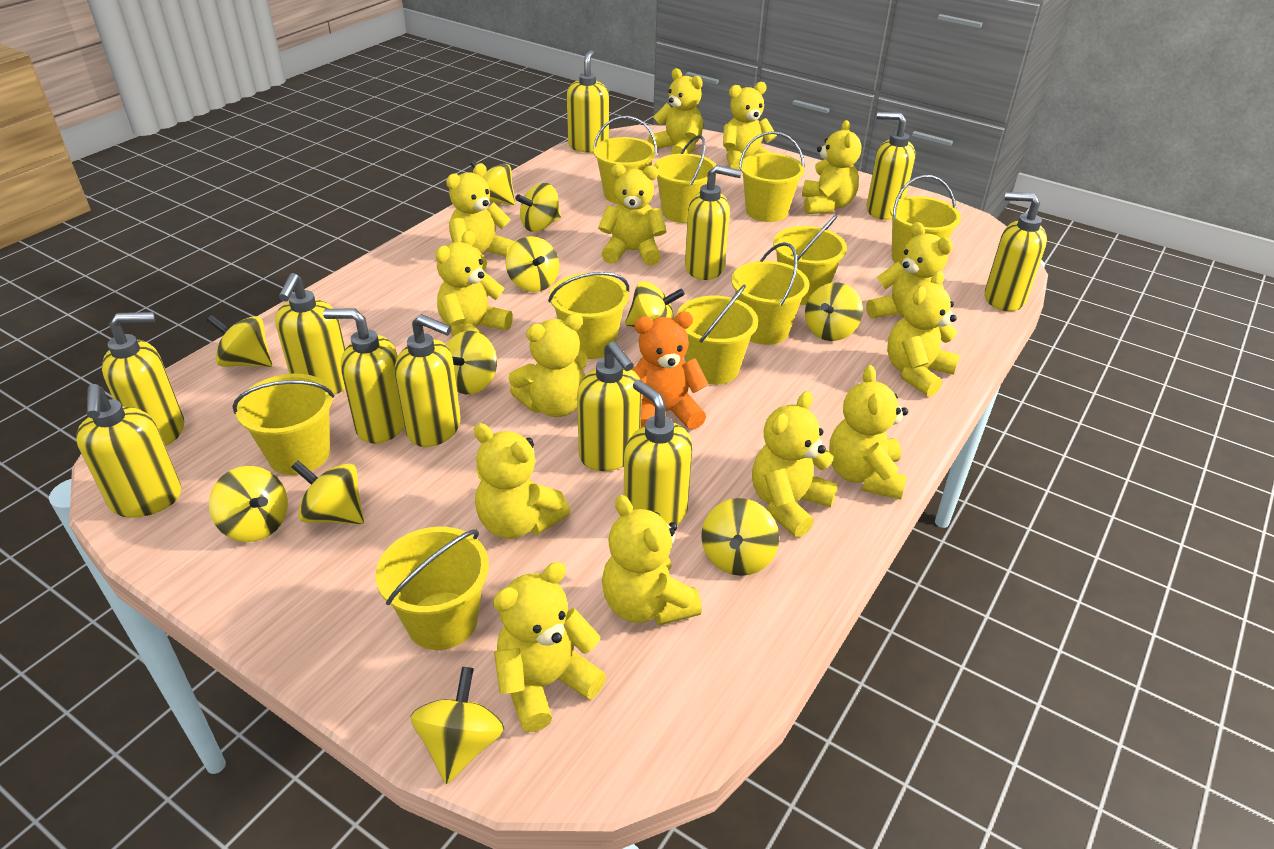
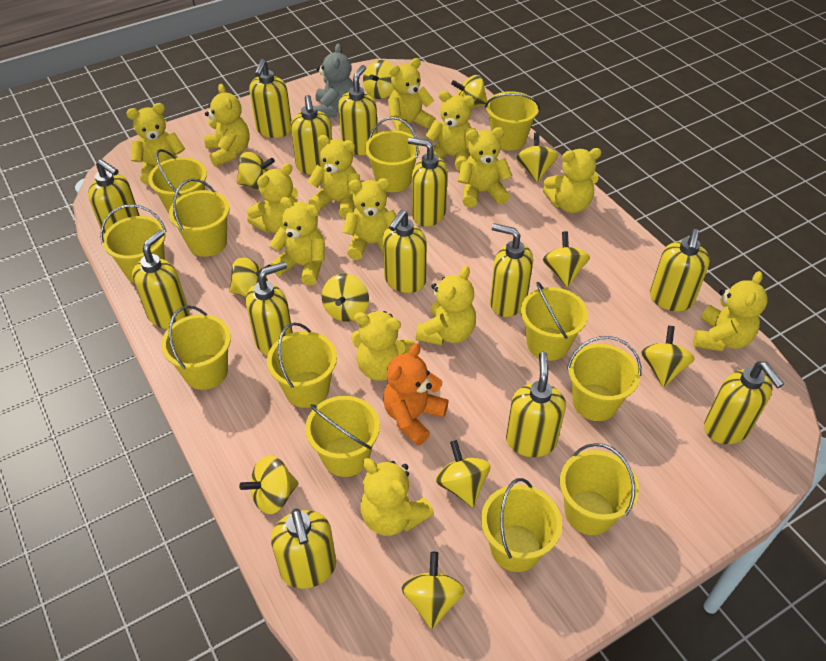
grey teddy bear: none = 0 -> [315,44,353,117] = 1
yellow bucket: [233,374,334,475] [375,527,489,650] [548,272,629,359] [593,116,657,204] [653,135,717,223] [677,284,758,385] [731,242,809,345] [739,131,805,222] [773,214,847,305] [890,175,961,267] = 10 -> [100,204,167,283] [148,149,207,214] [161,305,231,390] [169,179,230,257] [267,322,337,408] [305,396,380,477] [365,117,420,192] [481,478,562,572] [485,91,540,151] [521,282,588,361] [560,443,639,535] [567,336,641,421] = 12
yellow soap dispenser: [76,384,181,518] [102,312,184,446] [275,273,346,395] [323,309,405,443] [395,314,461,447] [567,50,609,153] [577,341,642,471] [624,380,692,525] [685,165,742,280] [866,112,915,220] [985,192,1047,311] = 11 -> [88,159,140,236] [132,229,190,329] [246,262,293,356] [249,59,291,138] [271,508,336,589] [291,95,332,175] [338,65,378,155] [383,210,427,293] [408,137,448,227] [490,223,533,317] [506,352,566,457] [650,229,710,311] [704,362,784,444] = 13

